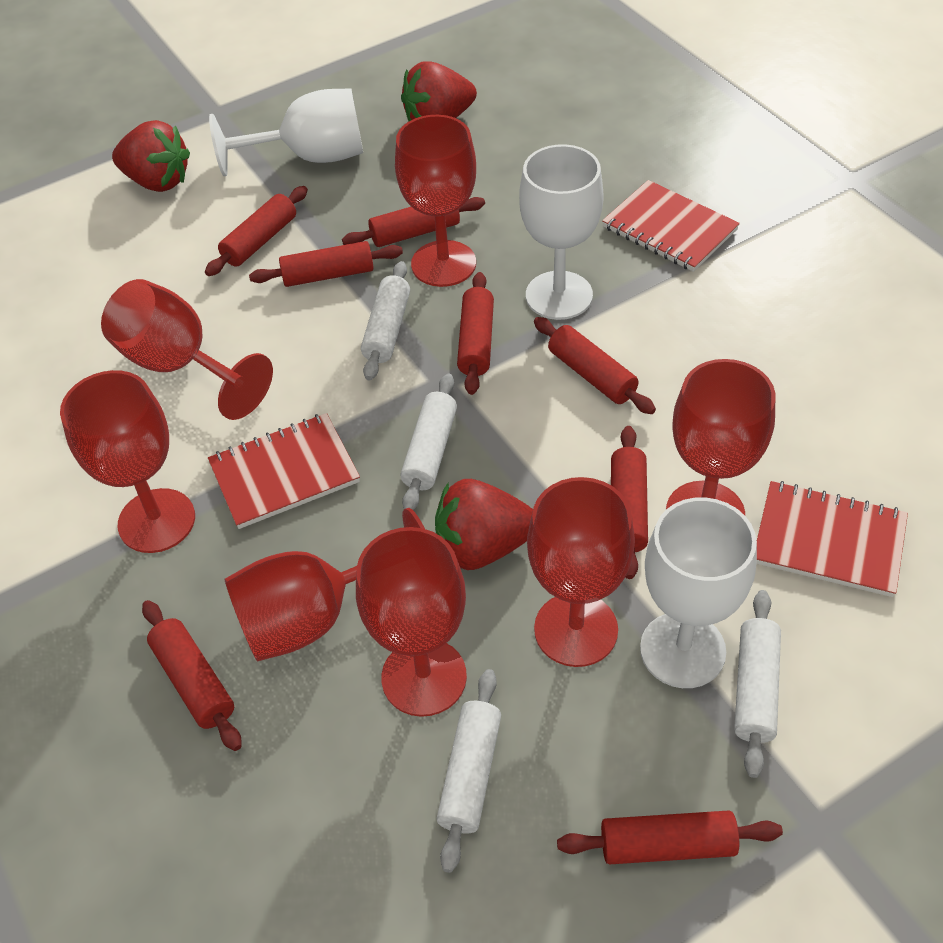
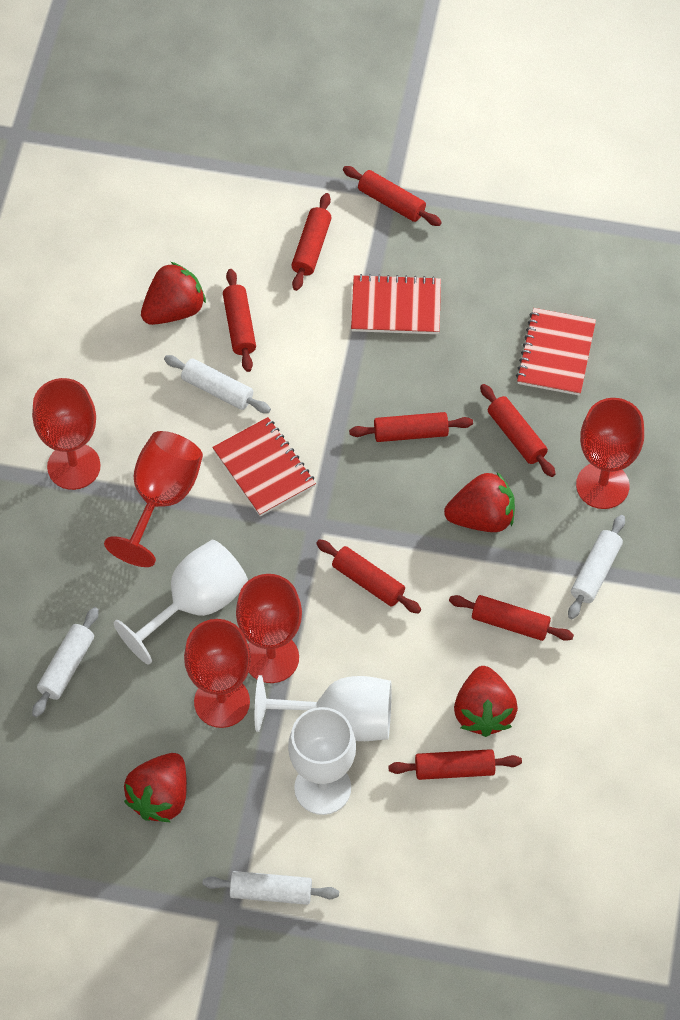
red goblet: [60,370,195,553] [101,279,273,420] [225,508,425,662] [356,527,467,717] [395,115,476,287] [527,477,635,667] [666,359,775,515] = 7 -> [32,378,101,490] [104,431,203,567] [184,619,251,728] [236,574,302,683] [576,398,644,509] = 5
red strawberry: [112,120,190,192] [401,61,477,121] [435,479,533,570] = 3 -> [124,753,187,822] [141,262,206,325] [444,472,515,532] [454,666,518,737] = 4

